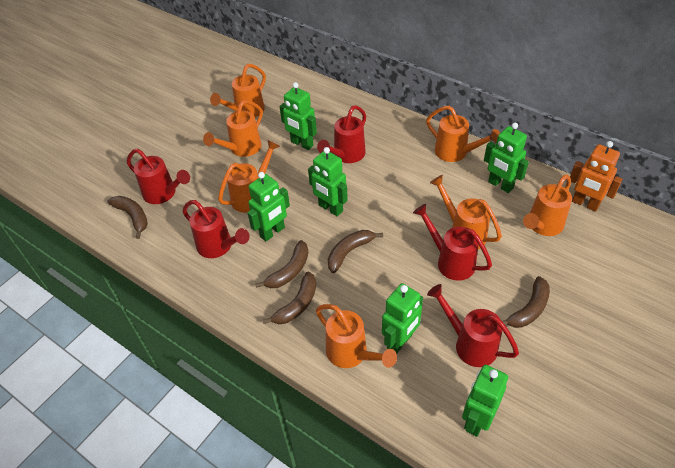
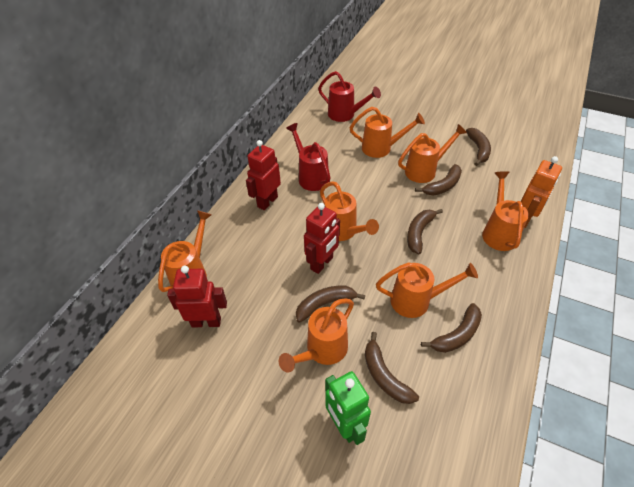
brown banana: [107,196,148,239] [255,240,308,288] [263,272,316,324] [328,230,383,273] [502,276,550,328] = 5 -> [296,286,365,323] [365,332,419,404] [407,209,443,254] [415,164,462,196] [421,303,482,353] [466,128,491,166] = 6
green robot: [247,172,290,241] [280,82,317,150] [308,147,348,216] [382,283,423,354] [462,365,508,437] [484,123,529,193] = 6 -> [325,371,371,445] = 1
red robot: none = 0 -> [167,265,227,328] [246,140,281,210] [304,203,340,274] = 3
red watering can: [127,148,190,204] [183,200,249,258] [317,105,366,163] [413,204,492,281] [427,284,519,367] = 5 -> [286,123,331,191] [318,71,381,122] = 2

